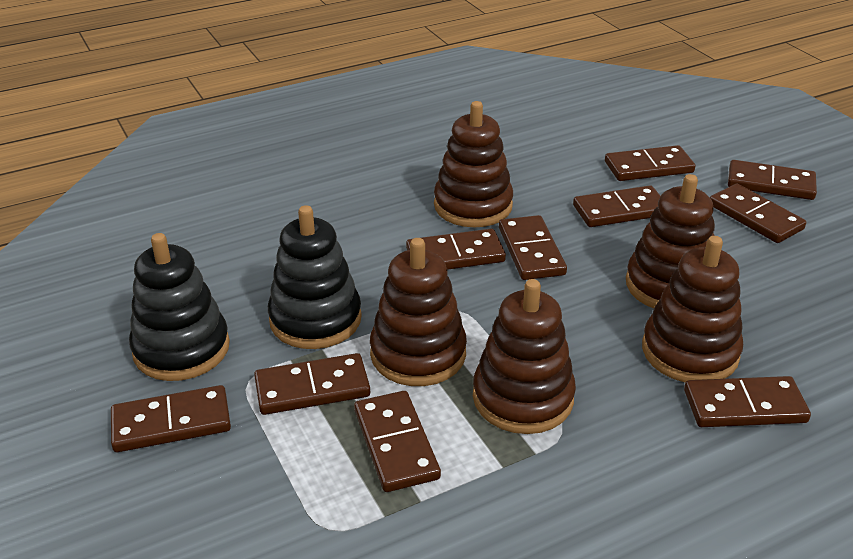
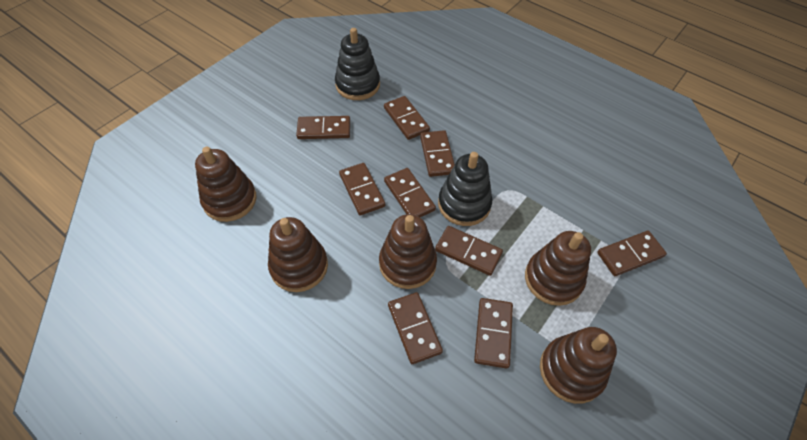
brown domino: [111,385,231,452] [254,353,370,415] [354,391,441,492] [406,229,506,270] [499,215,567,280] [573,185,660,227] [605,145,695,181] [684,376,811,427] [710,184,806,243] [728,160,817,200] = 10 -> [296,116,350,139] [339,163,385,215] [384,96,430,140] [384,168,436,217] [388,292,443,364] [420,130,455,177] [435,226,503,276] [474,298,513,368] [597,231,667,276] = 9

